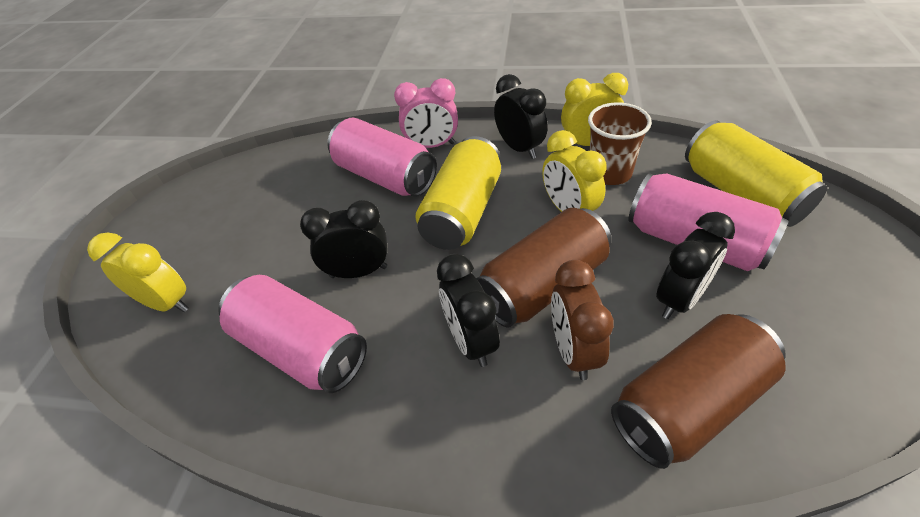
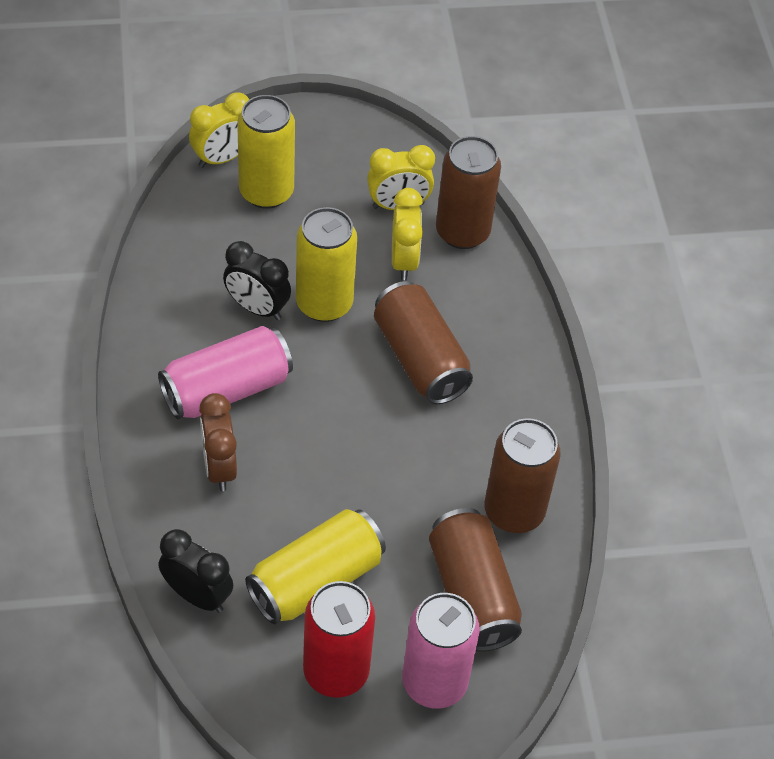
black clock: [300,200,388,278] [437,254,500,367] [494,74,548,159] [656,212,735,319] = 4 -> [158,529,233,613] [223,241,291,320] = 2
brown can: [476,208,612,328] [611,314,786,469] = 2 -> [374,281,473,404] [429,508,522,652] [436,136,501,249] [484,418,561,533] = 4
brown cup: [588,102,652,185] = 1 -> none = 0
pink can: [218,275,367,393] [327,118,437,197] [628,173,789,271] = 3 -> [158,326,293,419] [402,593,480,709] = 2
pink clock: [394,78,458,148] = 1 -> none = 0
red can: none = 0 -> [303,581,375,698] = 1
yellow can: [415,136,501,250] [685,120,827,227] = 2 -> [237,95,295,209] [245,509,386,624] [296,207,357,322] = 3

